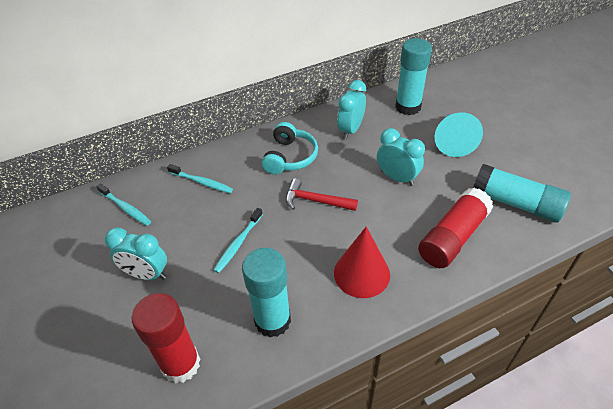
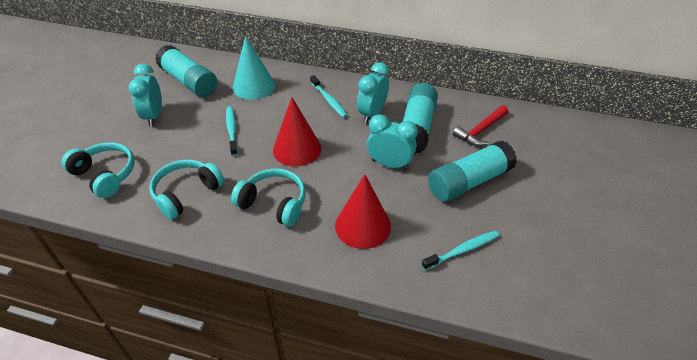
red cone: [334,227,390,298] = 1 -> [273,97,321,166] [335,174,391,249] = 2
red glue stick: [132,293,200,383] [418,188,493,268] = 2 -> none = 0
turquoise headphones: [261,122,318,175] = 1 -> [62,142,135,198] [149,159,224,220] [231,168,306,227] = 3

